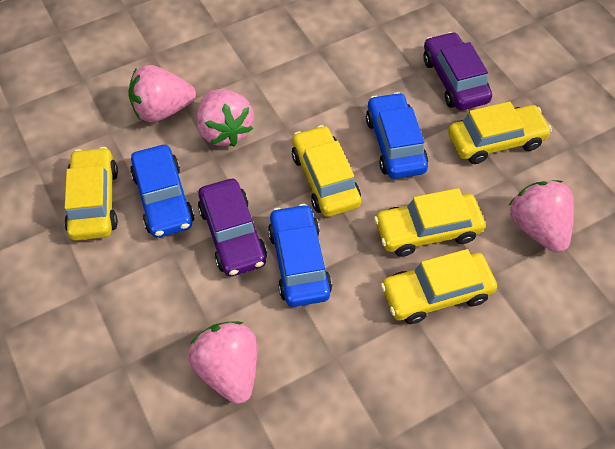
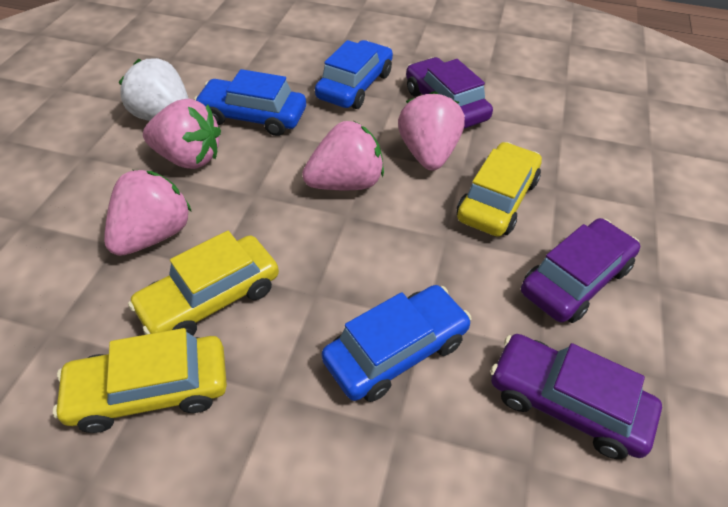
purple car: [198,179,267,277] [423,32,492,110] = 2 -> [406,57,493,129] [490,334,662,459] [521,218,640,323] = 3
white strawberry: none = 0 -> [119,58,189,121] = 1
yellow car: [64,147,118,241] [292,125,361,217] [374,188,485,257] [380,249,497,324] [448,102,552,164] = 5 -> [53,328,227,433] [128,231,279,336] [457,142,542,237] = 3

